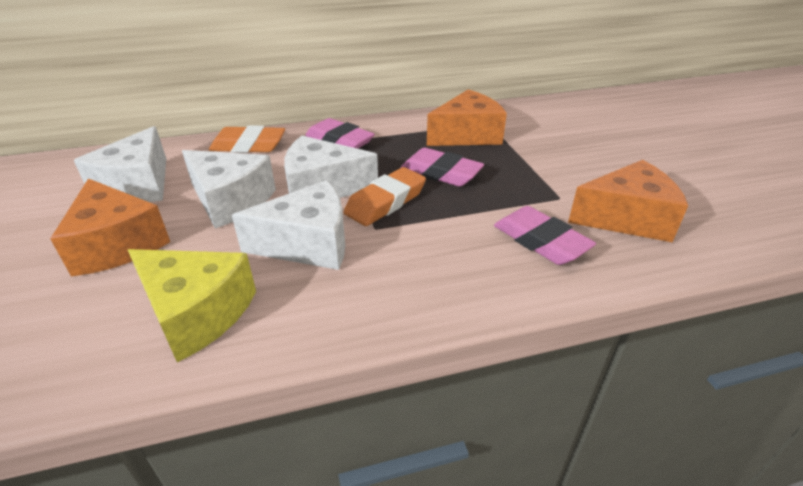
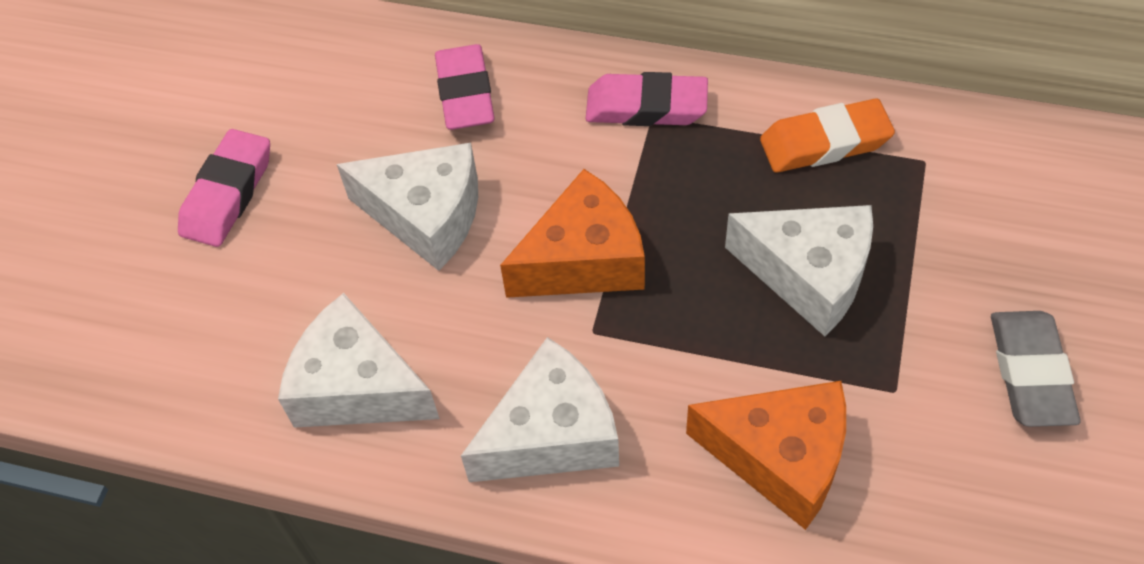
grey eraser: none = 0 -> [991,311,1081,427] = 1
orange cheese: [50,178,170,277] [427,89,507,146] [568,160,688,242] = 3 -> [500,169,645,298] [686,381,846,530] = 2
orange eraser: [209,125,285,153] [344,167,426,226] = 2 -> [760,99,895,173] = 1
yellow cheese: [128,249,256,363] = 1 -> none = 0

